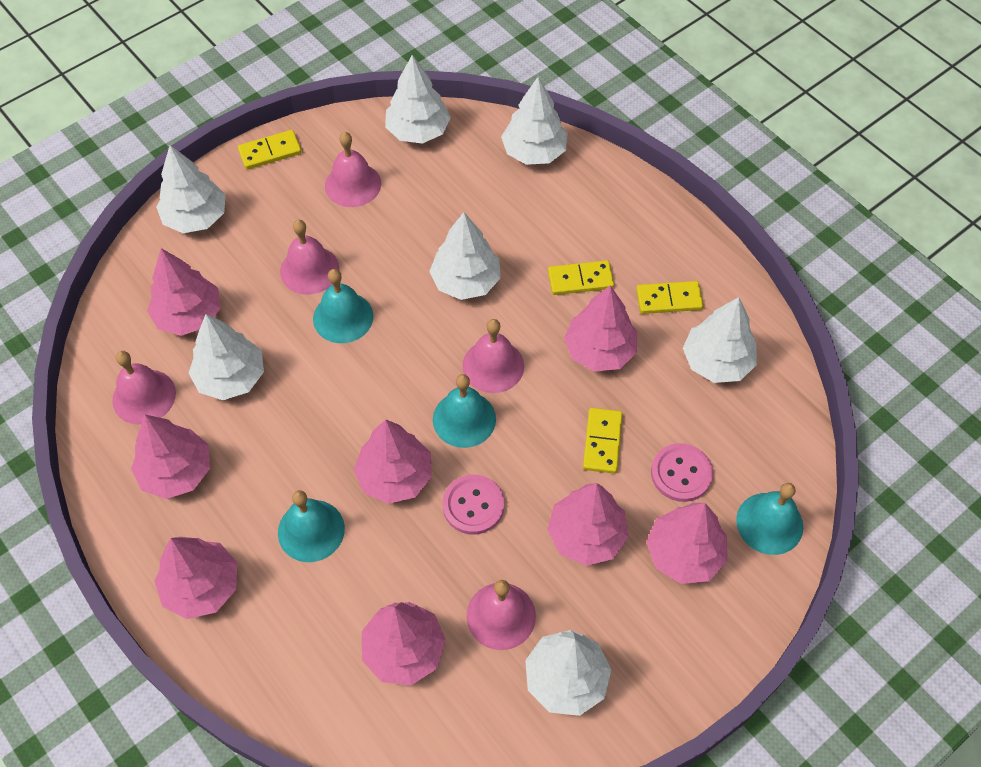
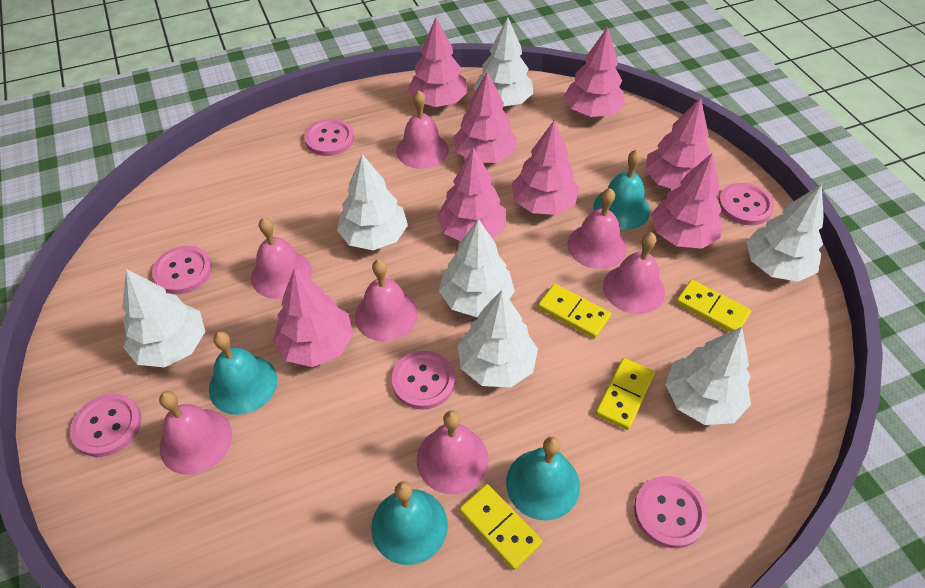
pink bell: [112,351,176,425] [280,220,339,295] [325,132,381,207] [462,319,524,393] [466,580,536,650] = 5 -> [159,391,232,475] [251,217,312,299] [355,259,418,342] [396,91,449,169] [417,411,489,494] [568,188,627,269] [603,232,665,314] = 7
pink button: [442,475,504,535] [651,443,713,502] = 2 -> [70,394,142,457] [152,246,212,294] [304,119,354,156] [392,351,455,410] [634,476,708,548] [718,183,774,225] = 6

